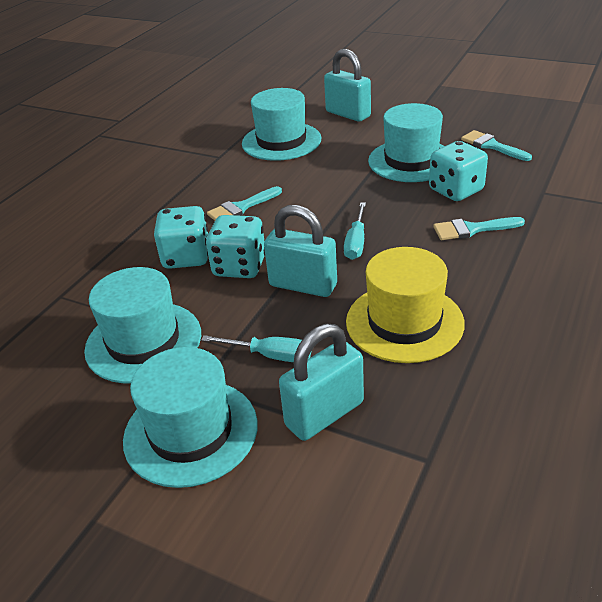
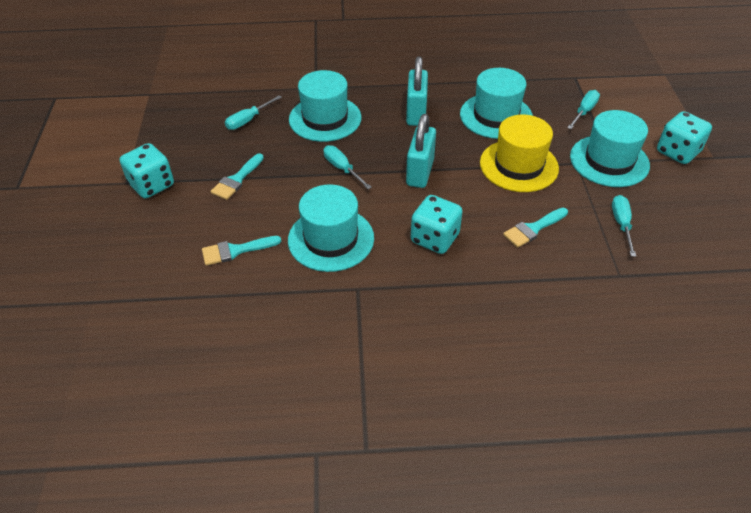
turquoise padlock: [264,205,337,297] [279,324,364,441] [324,49,371,122] = 3 -> [406,56,428,126] [406,114,436,188] = 2
turquoise screwdriver: [201,335,311,362] [344,202,366,260] = 2 -> [225,95,282,130] [324,145,372,189] [567,90,600,129] [612,195,636,257] = 4

